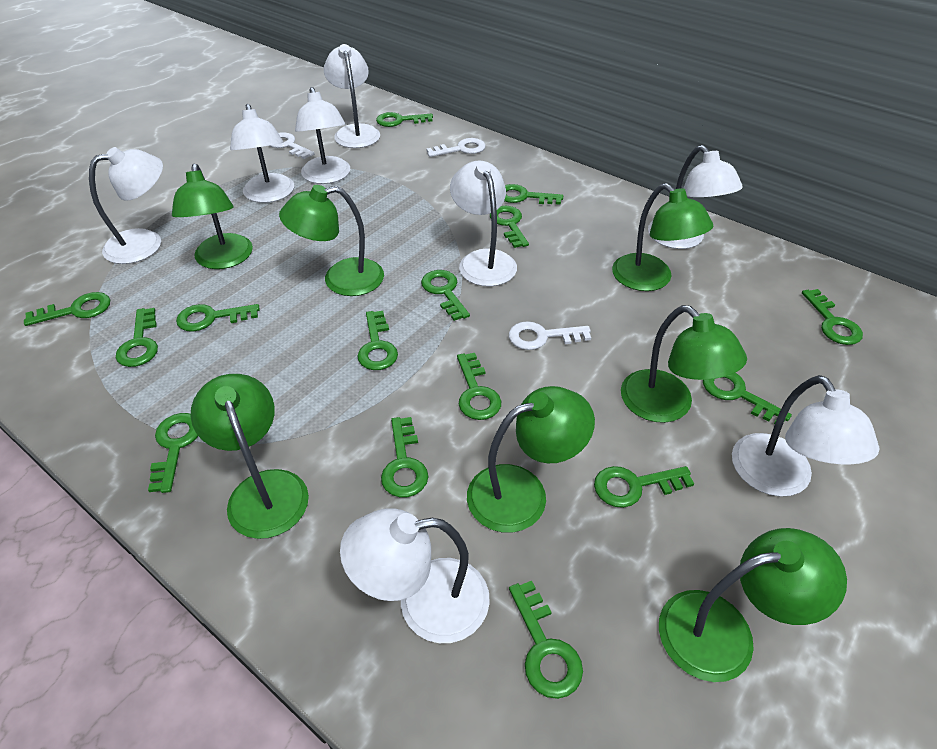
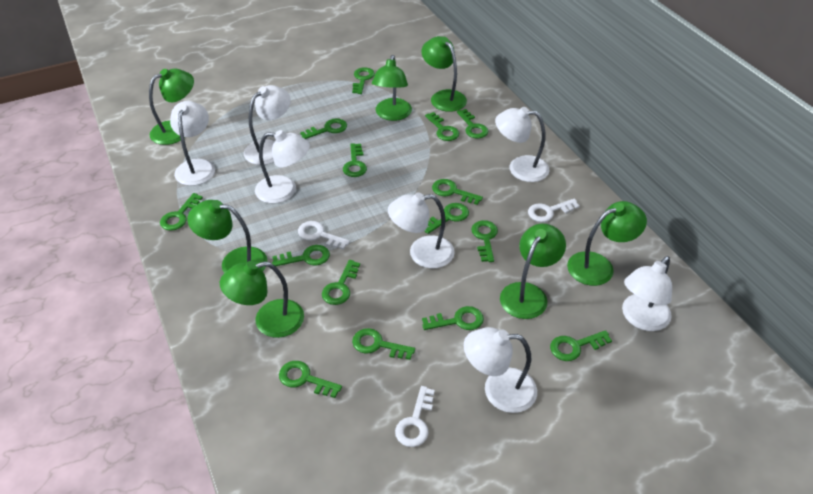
white lamp: [89,147,163,264] [230,104,294,203] [295,87,350,184] [324,44,380,148] [340,508,490,643] [450,160,517,287] [648,145,743,249] [732,375,880,497] = 8 -> [170,101,215,186] [244,85,291,165] [255,130,310,204] [388,192,455,268] [464,327,537,413] [495,107,549,182] [622,256,672,331] = 7

